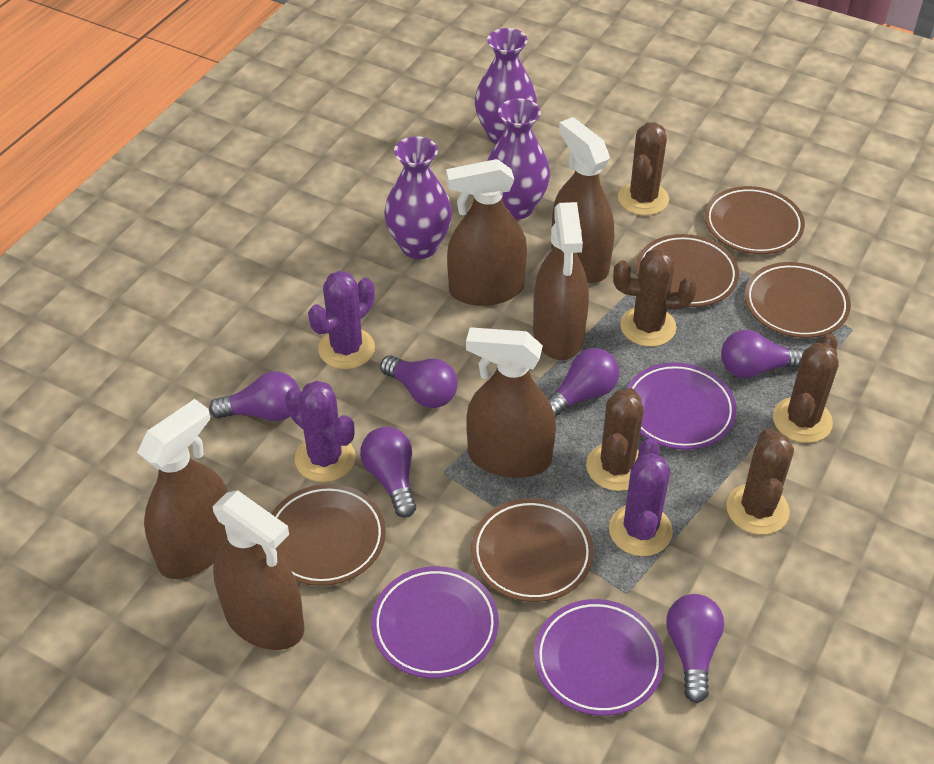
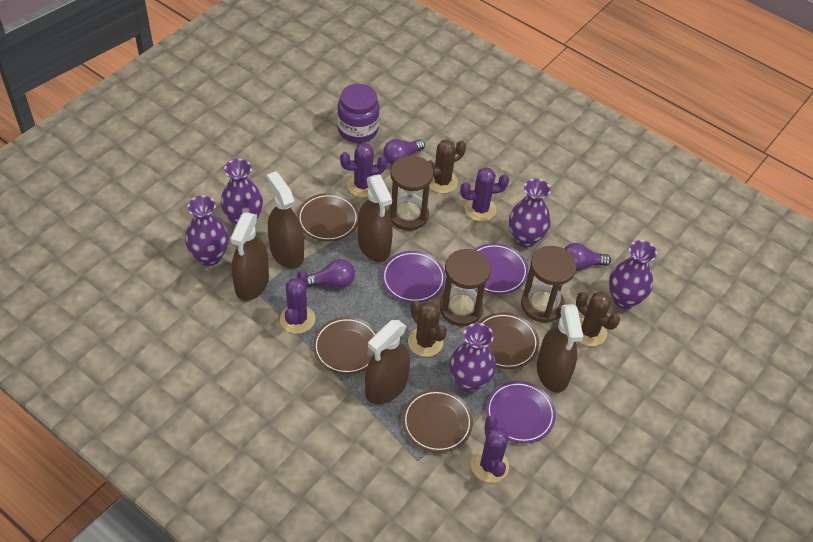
brown cactus: [586,388,644,491] [613,249,697,347] [618,122,669,215] [726,428,794,535] [773,334,839,443] = 5 -> [408,301,447,357] [428,140,466,193] [576,291,620,346] = 3
brown hourglass: none = 0 -> [388,155,434,231] [440,249,491,326] [521,246,577,323] = 3
brown plate: [271,484,386,586] [471,498,594,602] [636,234,739,307] [705,186,805,254] [745,262,851,338] = 5 -> [297,193,359,242] [313,317,377,375] [402,389,473,453] [478,312,539,369] = 4
brown spray bottle: [137,399,228,579] [213,490,304,650] [446,159,527,306] [466,327,556,478] [533,202,589,360] [551,117,614,283] = 6 -> [230,212,269,301] [267,171,304,269] [358,175,393,262] [365,320,410,404] [537,304,583,393] = 5
purple cactus: [285,380,356,482] [308,271,375,369] [609,439,673,556] = 3 -> [280,270,315,334] [340,143,387,197] [460,167,509,221] [471,416,509,483] = 4
purple jar: none = 0 -> [337,84,379,143] = 1
purple light bulb: [209,371,300,421] [360,427,416,518] [380,355,458,408] [548,348,619,418] [666,594,724,703] [721,330,805,378] = 6 -> [307,259,355,288] [383,139,425,165] [564,243,611,271] = 3
purple vase: [384,136,452,259] [475,28,537,144] [487,98,550,220] = 3 -> [185,195,229,266] [221,159,263,226] [450,323,496,392] [509,179,551,247] [609,240,657,309] = 5

